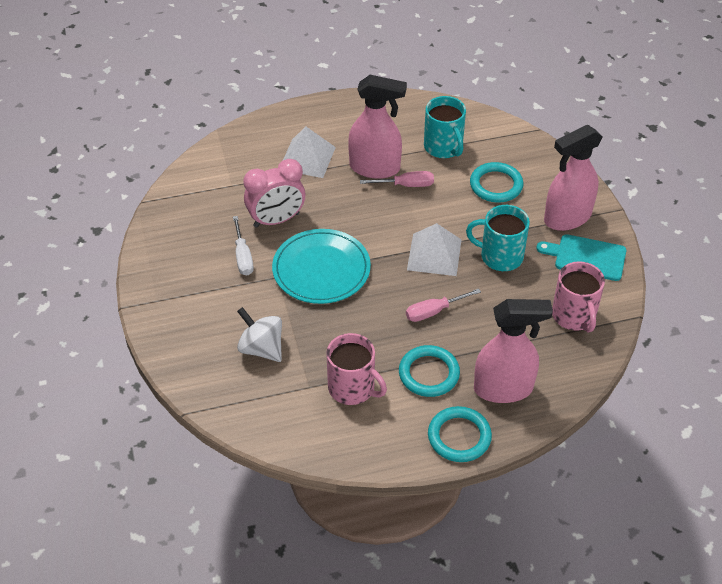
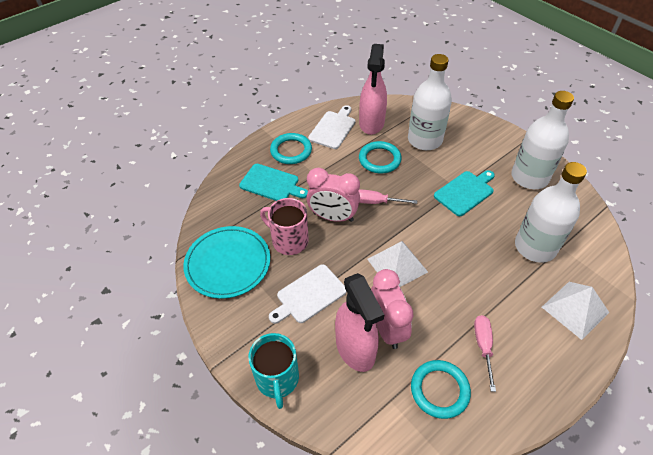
pink clock: [243,159,305,228] = 1 -> [307,168,360,222] [371,269,413,349] = 2
pink mug: [326,333,387,405] [552,261,605,333] = 2 -> [260,198,309,255] = 1
pink spray bottle: [348,75,407,179] [474,299,553,403] [544,125,603,231] = 3 -> [335,273,384,372] [359,44,387,135] = 2
turquoise cutting board: [536,234,626,281] = 1 -> [239,164,308,201] [434,170,495,216] = 2
turquoise mug: [424,96,466,158] [466,205,530,271] = 2 -> [248,333,299,409] = 1
white bottle: none = 0 -> [408,54,452,150] [511,91,574,189] [515,162,587,263] = 3
white cutting board: none = 0 -> [269,264,347,324] [308,105,356,149] = 2
white screwdriver: [233,216,254,276] = 1 -> none = 0
white spinning top: [237,307,282,362] = 1 -> none = 0

